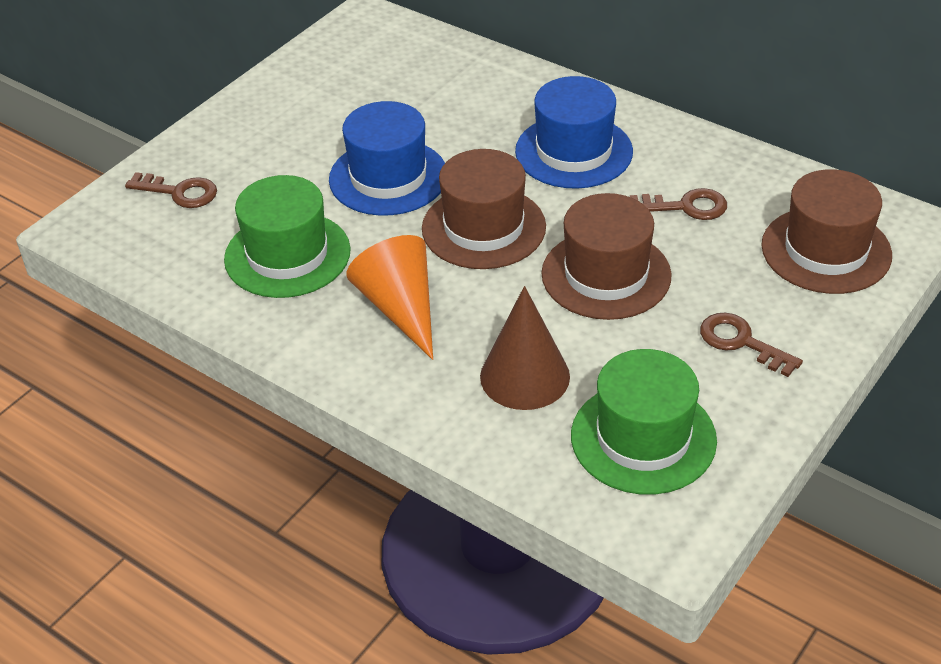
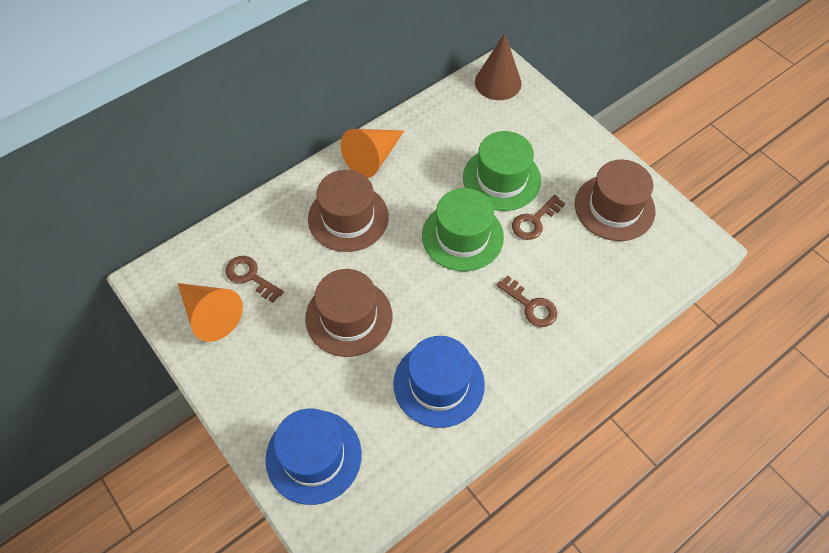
orange cone: [346,235,433,360] = 1 -> [178,283,243,342] [341,129,404,178] = 2

